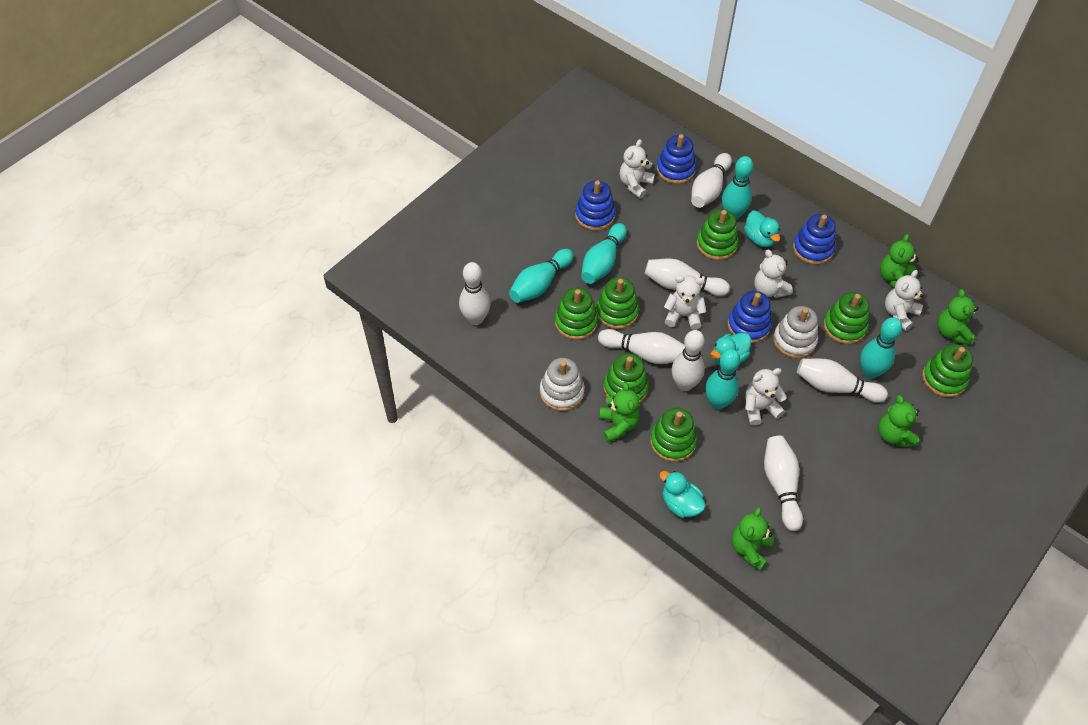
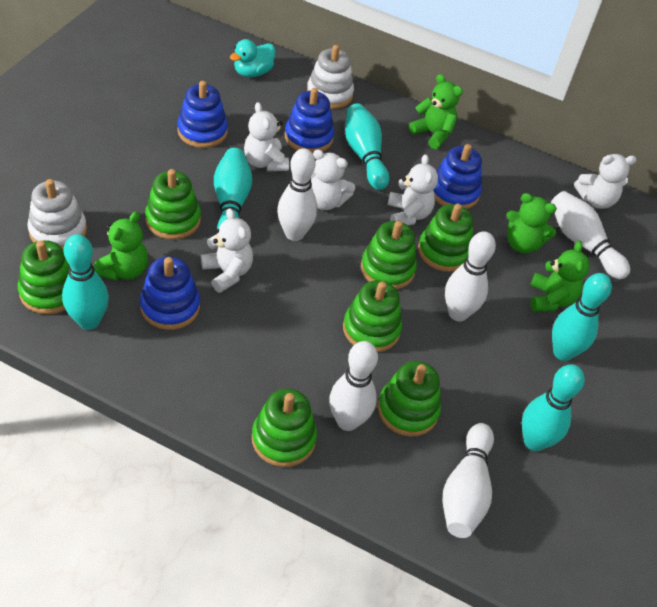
green teddy bear: [599,382,640,442] [732,507,774,571] [878,395,919,446] [880,234,918,288] [937,289,978,345] = 5 -> [94,211,148,281] [409,74,463,149] [506,193,557,253] [530,241,590,312] = 4
turquoise duck: [659,471,706,518] [710,332,751,366] [744,211,780,247] = 3 -> [230,39,275,77] = 1
white bowling pin: [459,262,491,325] [598,329,685,364] [645,258,730,296] [671,330,705,391] [691,153,732,208] [764,436,803,531] [797,358,888,403] = 7 -> [277,149,317,241] [329,341,378,431] [443,423,494,538] [445,231,496,321] [551,191,630,279] = 5

